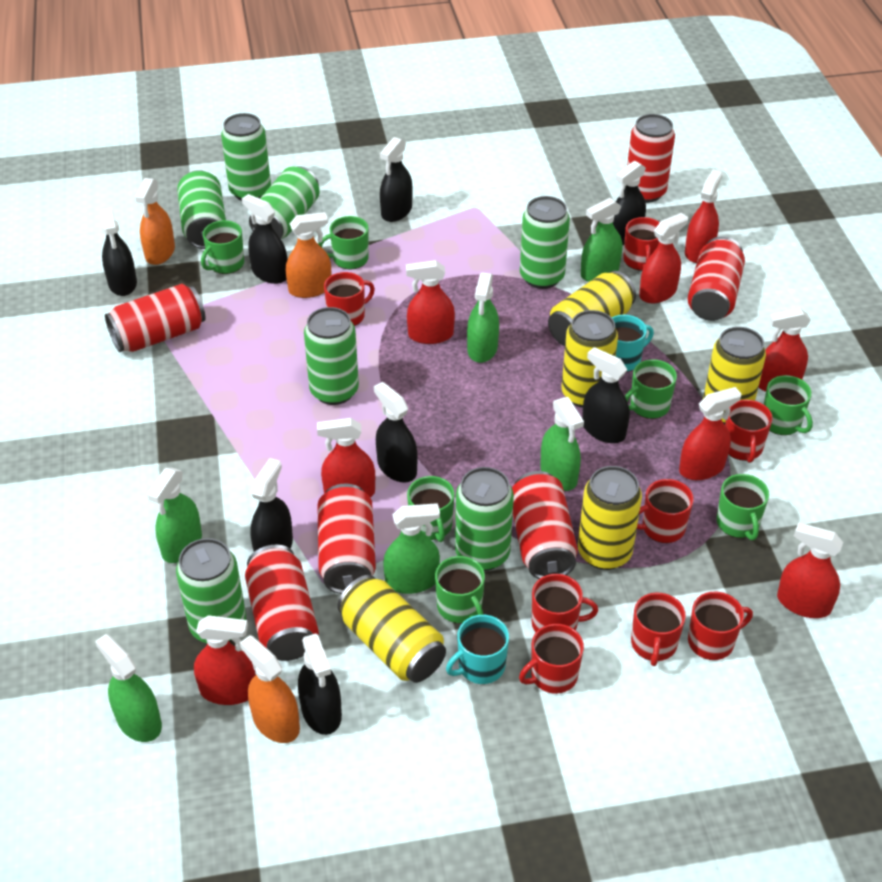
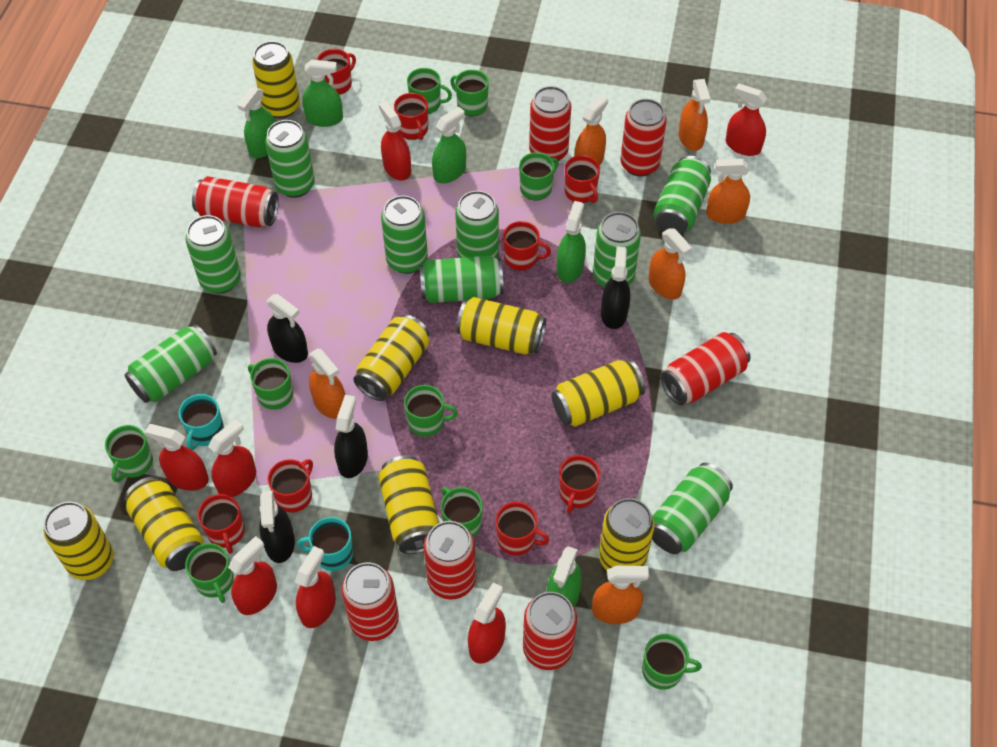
black spray bottle: [101,208,137,296] [242,194,287,284] [250,458,293,552] [298,633,342,735] [374,382,418,482] [380,137,413,222] [582,347,630,443] [613,161,646,245] = 8 -> [259,491,295,563] [267,294,308,363] [334,395,368,478] [601,246,630,329] = 4
green can: [176,538,246,643] [177,170,226,249] [221,113,271,201] [249,166,320,239] [304,307,359,405] [455,467,514,571] [520,196,570,289] = 7 -> [125,324,217,403] [186,215,241,294] [265,120,315,198] [381,195,428,274] [419,256,504,303] [455,191,499,258] [593,212,641,287] [652,463,733,554] [653,156,711,234] = 9
green mug: [201,220,244,274] [318,216,369,270] [407,476,455,542] [435,556,485,623] [625,359,677,419] [716,474,769,541] [764,375,813,435] = 7 -> [105,425,153,482] [185,543,234,603] [248,358,293,410] [404,385,458,437] [407,68,452,114] [441,487,483,537] [450,69,489,116] [519,152,559,201] [642,634,702,690] = 9
green spray bottle: [95,634,162,742] [147,468,202,563] [383,503,440,594] [467,273,499,363] [540,397,584,491] [581,198,622,282] = 6 -> [237,87,275,158] [302,60,343,127] [432,107,466,183] [547,546,582,607] [557,201,586,283] = 5
orange spray bottle: [135,178,175,265] [240,635,300,743] [286,212,331,298] = 3 -> [309,348,345,419] [575,95,608,166] [592,566,649,624] [649,228,692,300] [679,79,710,151] [706,159,750,224] = 6
red can: [105,284,206,352] [245,545,319,661] [317,484,376,594] [512,471,578,579] [627,114,675,203] [688,237,745,321] = 6 -> [192,176,279,228] [341,562,399,641] [424,521,476,600] [523,592,577,670] [529,86,571,163] [620,99,667,177] [661,332,750,405] = 7
red spray bottle: [194,615,256,705] [317,418,375,498] [406,260,455,344] [639,213,688,303] [679,387,741,480] [685,169,723,263] [758,308,811,392] [777,523,843,618] = 8 -> [145,424,209,491] [208,419,256,497] [228,536,277,615] [295,546,336,628] [379,101,411,180] [468,582,506,664] [726,84,767,156] = 7
yellow can: [337,575,446,683] [548,271,636,346] [562,310,618,408] [578,466,642,570] [703,327,766,424] = 5 -> [43,502,114,580] [124,476,204,571] [252,41,300,118] [354,315,429,401] [378,455,439,554] [456,297,546,355] [552,359,645,427] [599,498,655,570] = 8

